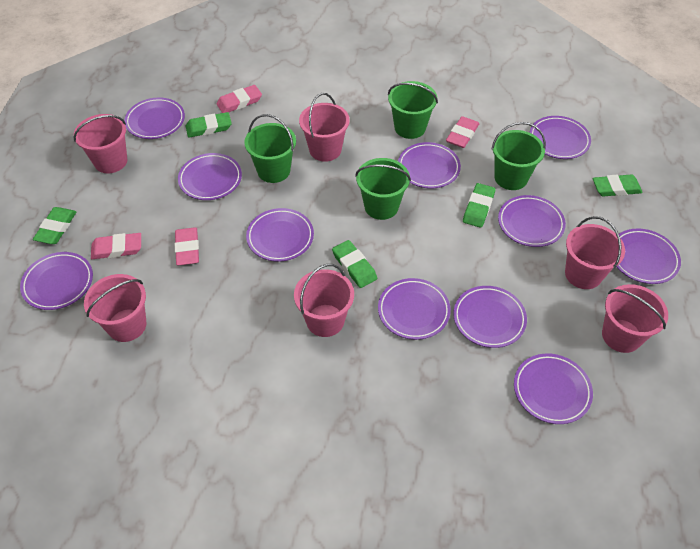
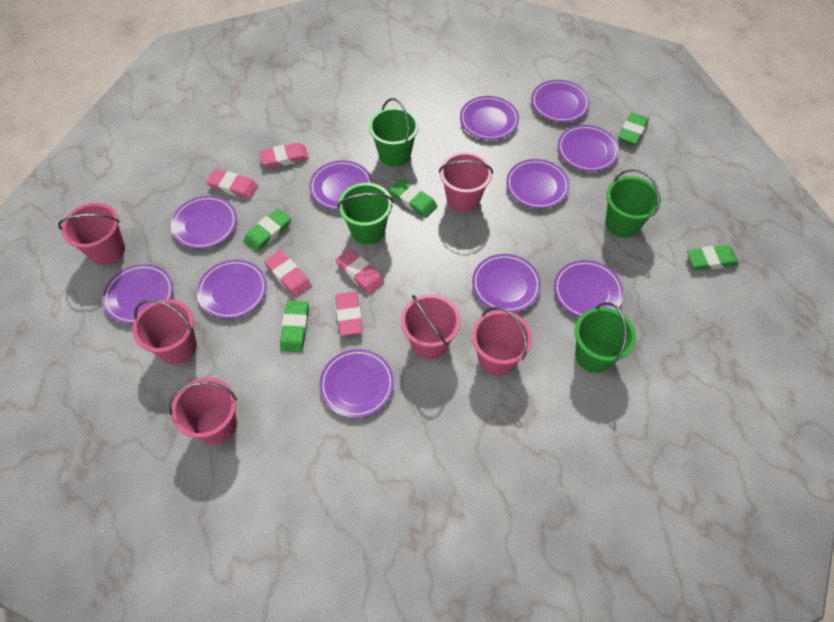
pink eraser: [91,233,141,259] [175,227,199,266] [216,85,262,113] [446,116,479,148] = 4 -> [206,169,258,199] [259,143,309,168] [264,250,312,297] [335,249,384,294] [335,292,363,336] = 5

